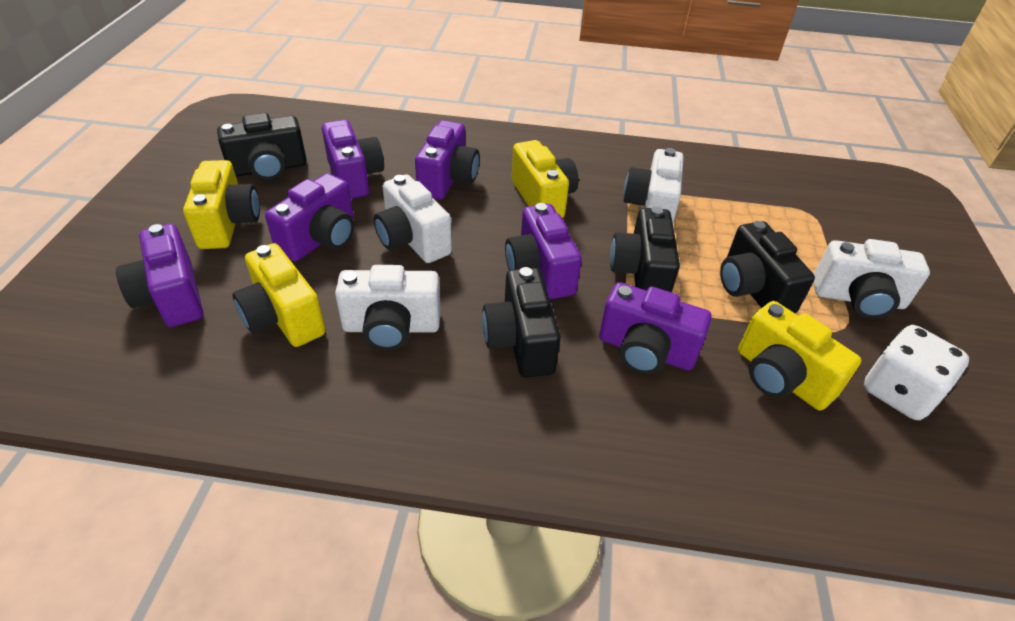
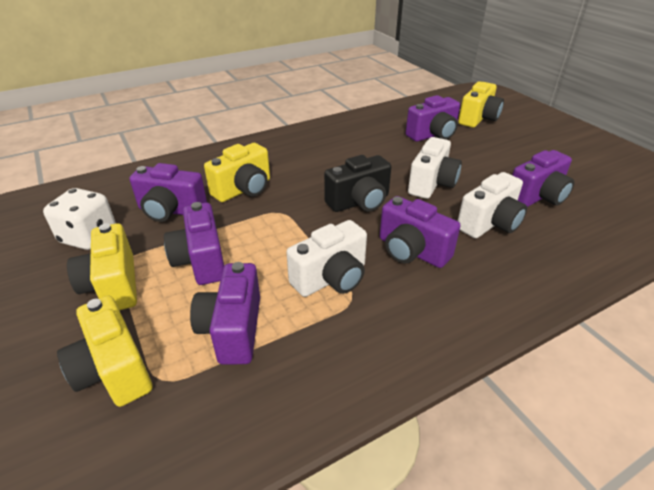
black camera: [217,113,307,180] [482,267,561,377] [610,206,680,292] [720,221,815,314] = 4 -> [324,155,391,212] = 1
white camera: [335,265,440,350] [374,175,452,263] [623,148,684,223] [813,239,930,318] = 4 -> [286,220,367,297] [408,137,462,199] [458,172,527,238] = 3

